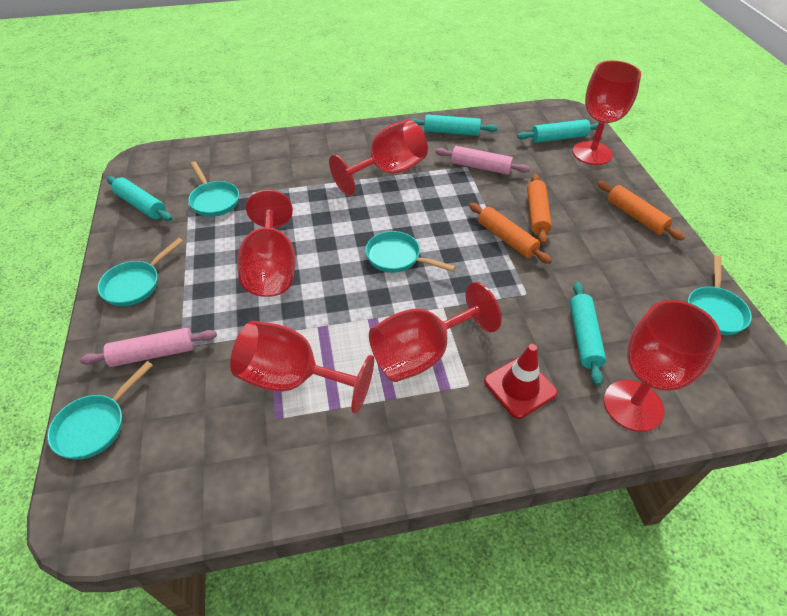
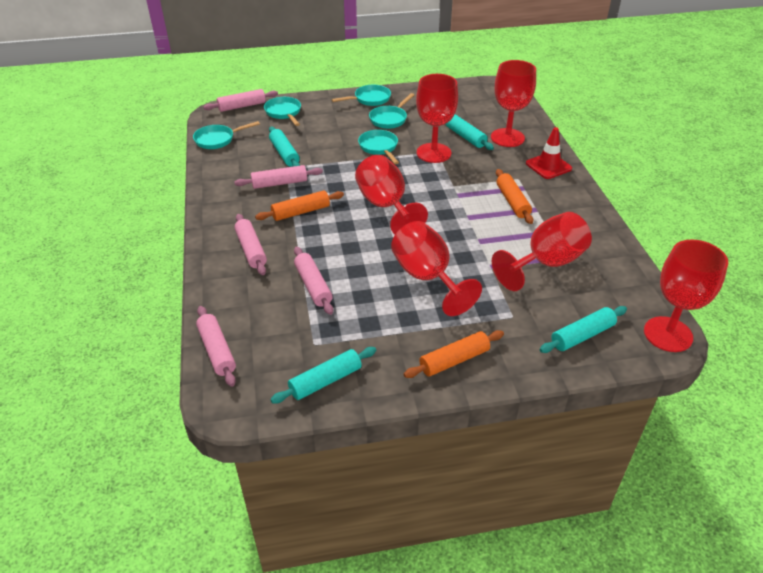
pink rolling pin: [80,328,217,367] [435,146,530,175] = 2 -> [196,306,236,387] [203,89,278,112] [234,165,323,189] [234,214,267,275] [294,247,333,315] = 5

